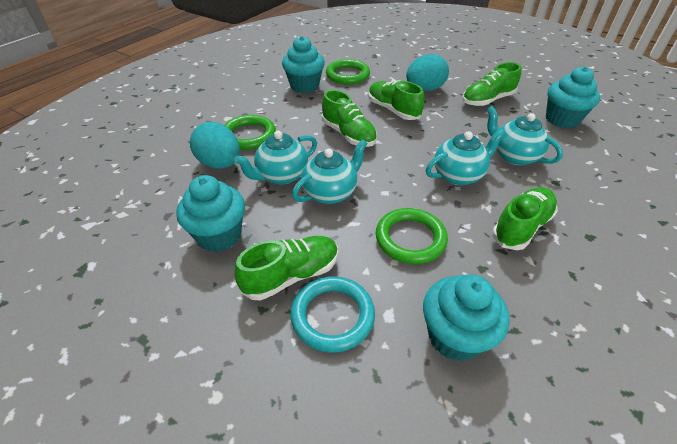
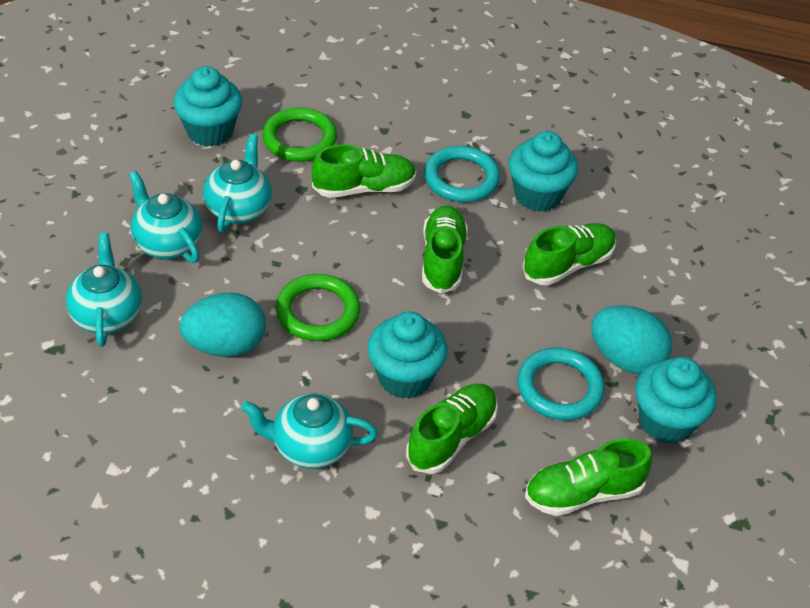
green ring: [224,115,276,150] [326,59,370,85] [376,208,448,264] = 3 -> [262,107,337,162] [276,274,360,341] = 2
turquoise ring: [290,276,375,353] = 1 -> [424,146,500,202] [517,347,605,420] = 2

